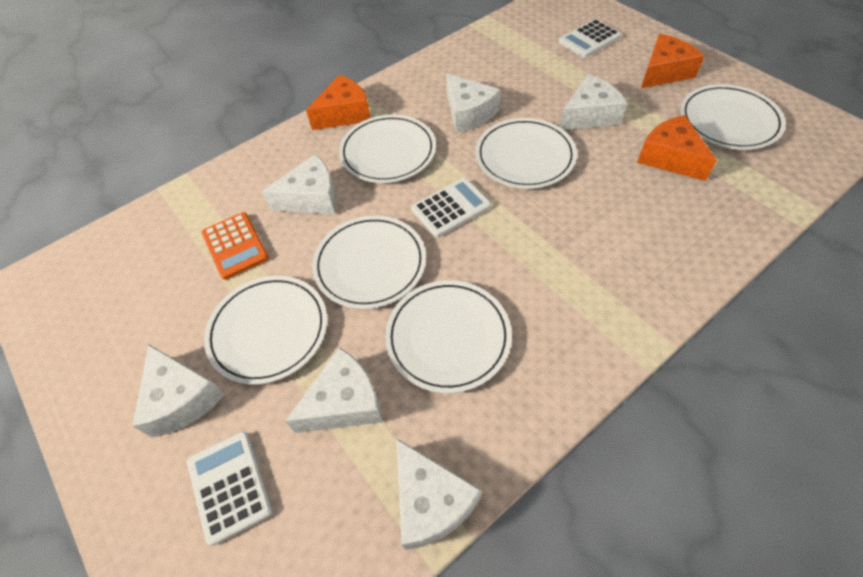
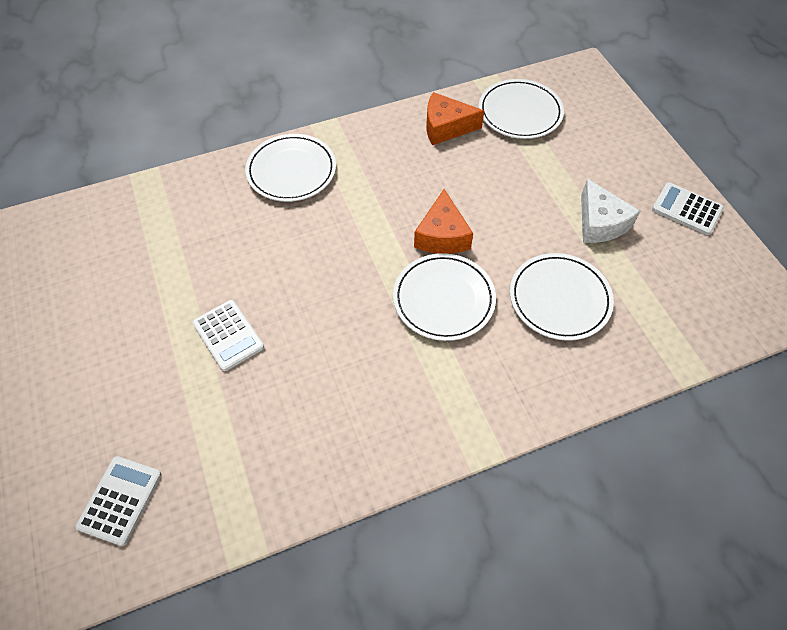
orange calculator: [201,212,269,280] = 1 -> none = 0
orange cheese: [306,75,371,130] [637,115,717,181] [641,34,705,88] = 3 -> [414,189,473,254] [426,92,484,145] = 2
white cheese: [133,344,225,438] [261,154,337,214] [285,347,383,433] [396,438,482,550] [446,74,501,132] [560,74,627,130] = 6 -> [581,179,640,243] = 1
white plate: [204,276,327,385] [312,216,426,309] [339,114,436,183] [385,280,512,393] [476,118,577,189] [680,84,786,150] = 6 -> [245,134,336,202] [393,253,496,341] [479,79,564,139] [510,253,614,341] = 4

